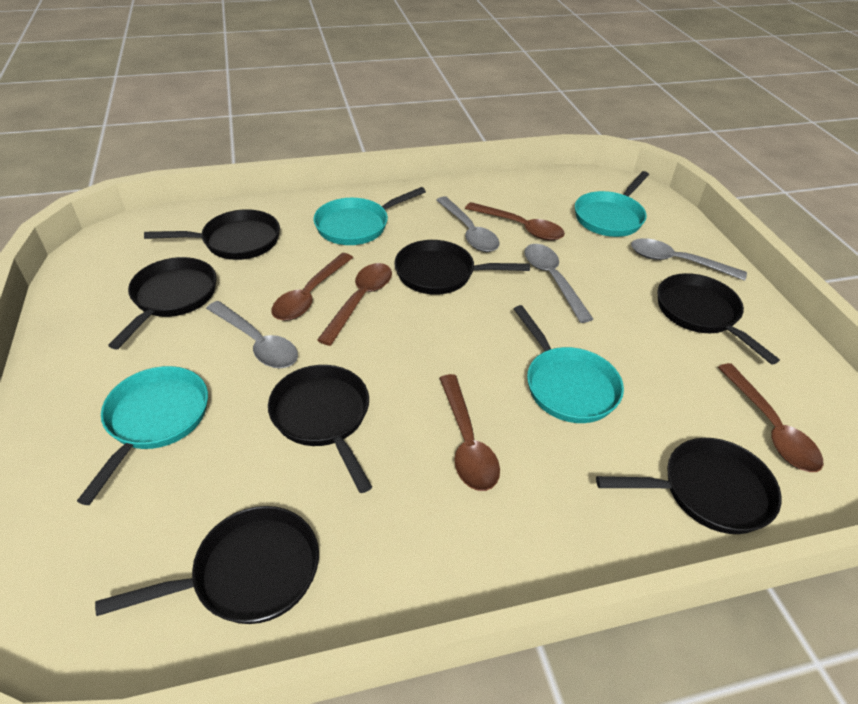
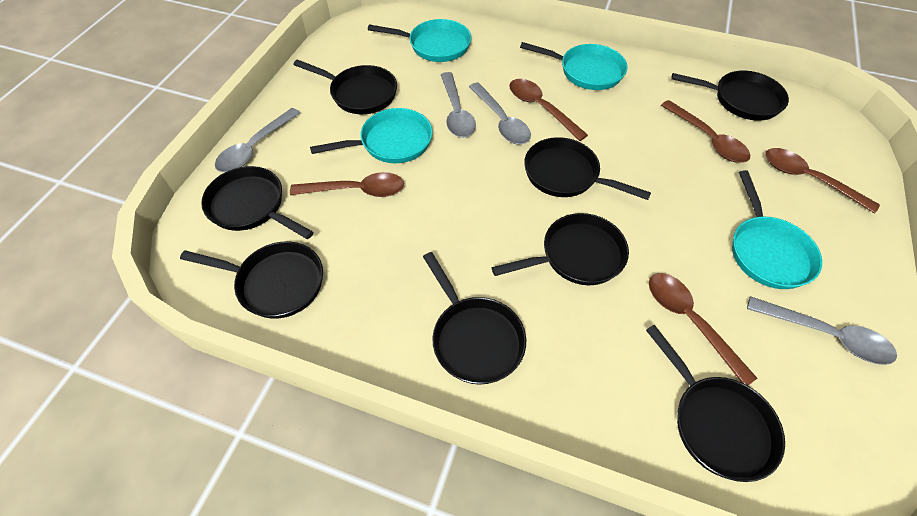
black pan: [95,506,319,624] [108,257,217,349] [144,209,280,260] [268,365,372,493] [394,240,530,295] [596,438,781,534] [657,273,780,365] = 7 -> [180,242,323,319] [201,166,314,239] [294,59,397,114] [423,252,526,385] [492,213,629,285] [524,137,651,200] [646,325,785,482] [671,71,789,121] = 8

